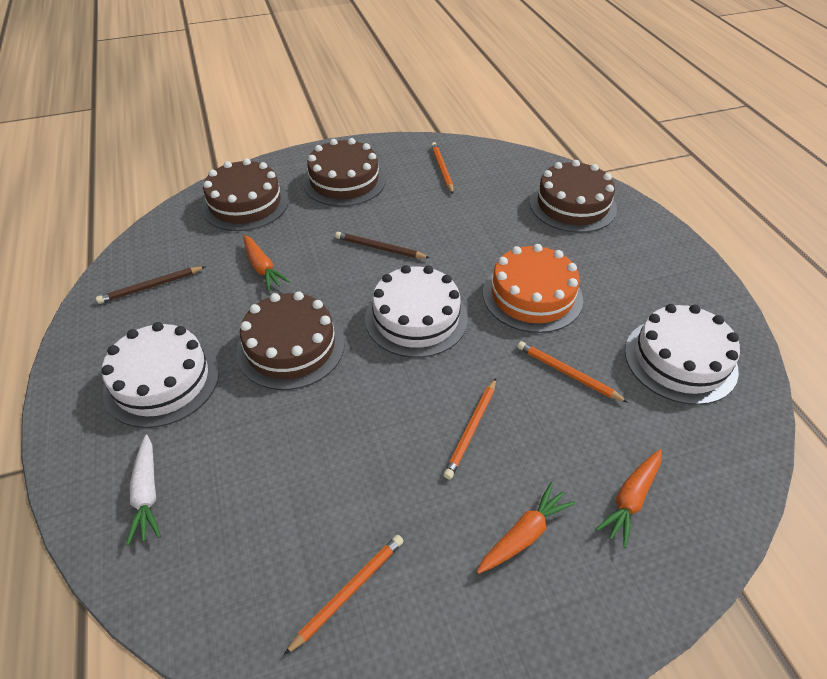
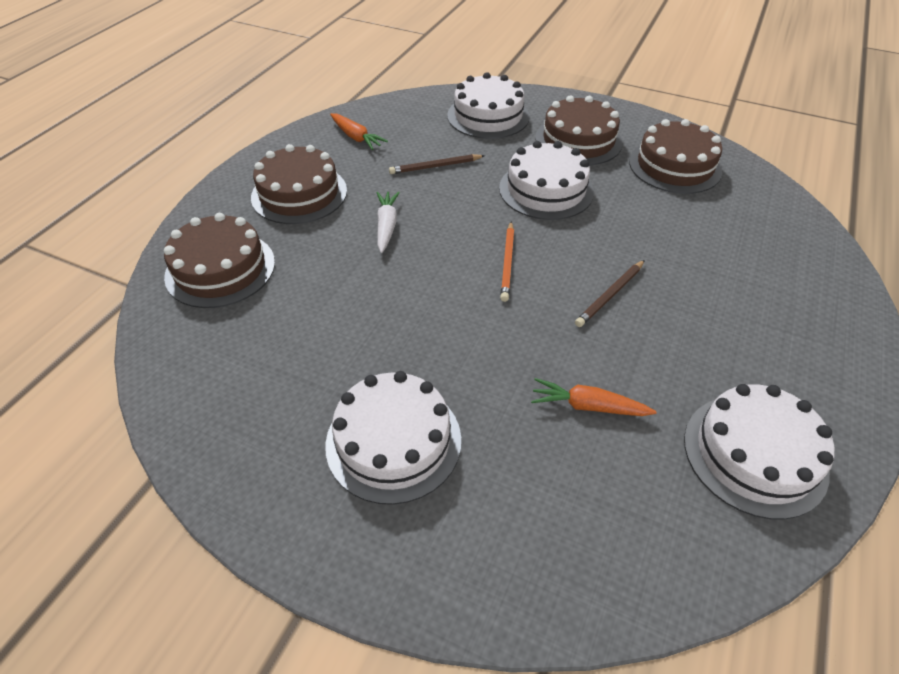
orange cake: [483,244,583,333] = 1 -> none = 0
orange carrot: [244,235,290,291] [477,482,576,574] [595,449,662,548] = 3 -> [330,113,388,150] [531,378,657,416] = 2
orange pencil: [284,535,404,655] [431,142,454,194] [443,378,496,479] [517,341,628,403] = 4 -> [500,221,514,302] = 1
white cake: [101,322,219,428] [365,265,468,358] [625,304,740,405] = 3 -> [325,371,461,505] [447,72,530,139] [499,141,594,220] [684,384,834,520] = 4

